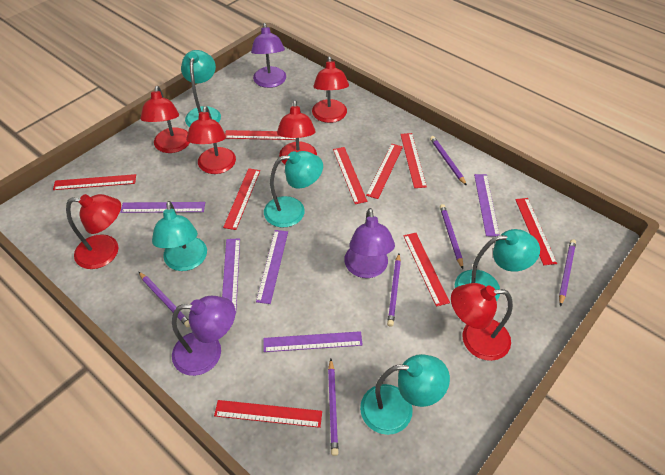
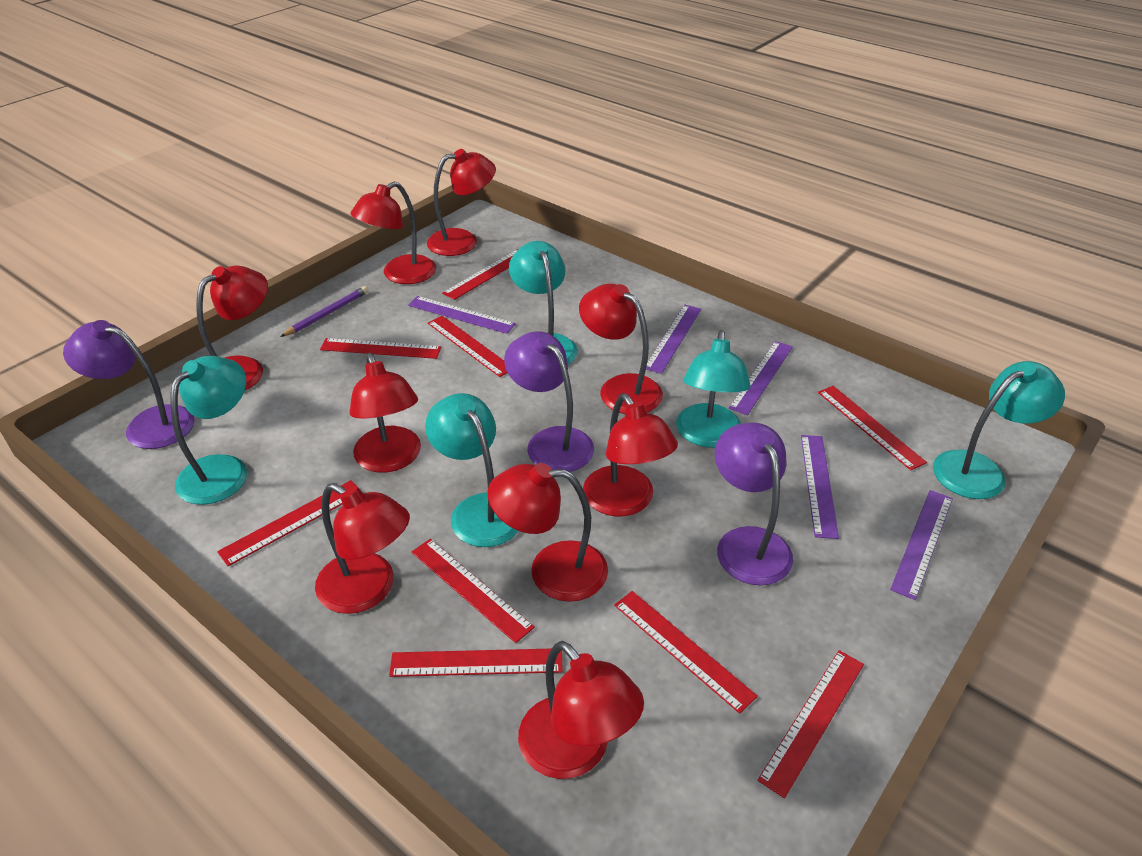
purple pencil: [138,271,190,327] [328,359,338,456] [387,253,401,327] [430,136,467,186] [440,204,463,269] [559,239,576,307] = 6 -> [280,286,368,337] = 1
red lamp: [66,194,121,269] [140,86,190,153] [186,106,236,174] [277,100,317,164] [312,57,349,123] [451,283,513,361] = 6 -> [196,265,268,390] [315,483,410,614] [350,181,436,284] [350,353,421,473] [427,149,496,256] [488,463,608,602] [518,641,644,779] [579,284,663,414] [583,393,678,517] = 9

